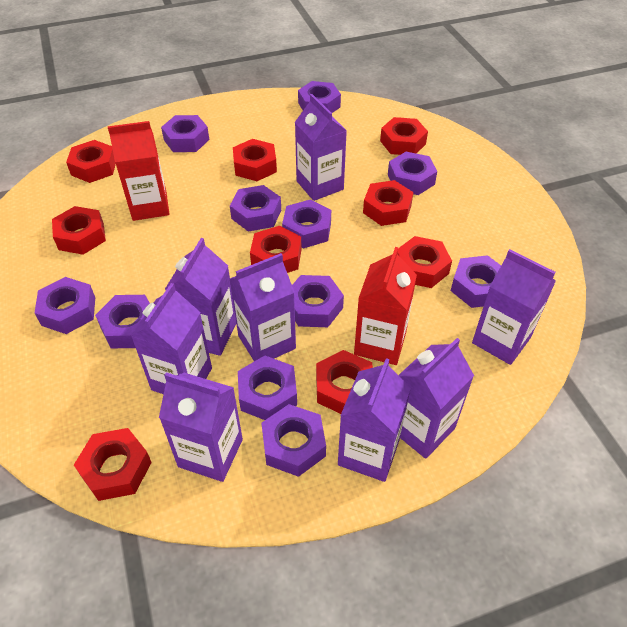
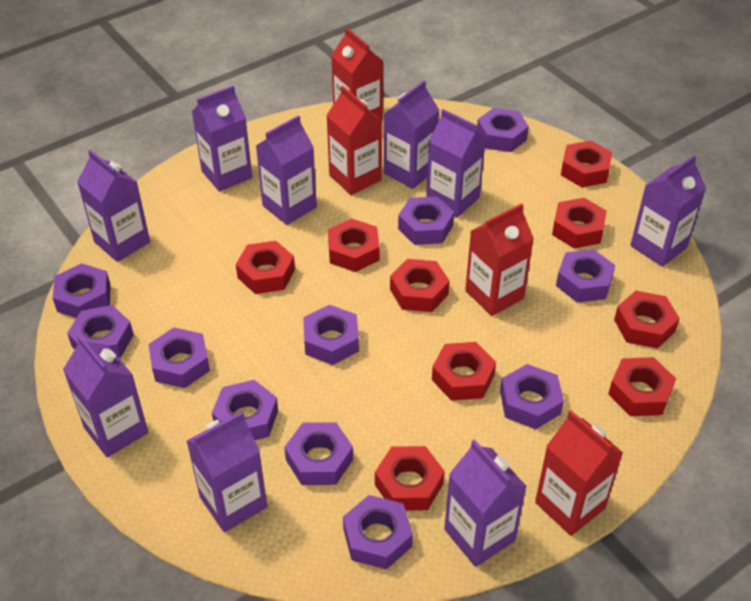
purple carton: [131,283,212,394] [159,372,243,482] [165,238,236,356] [230,253,296,361] [295,94,347,201] [338,358,411,482] [398,338,474,459] [472,249,556,365] = 8 -> [63,335,148,457] [77,150,150,262] [187,411,267,532] [192,86,252,192] [256,115,317,225] [384,80,439,189] [426,109,486,218] [444,439,527,567] [630,155,706,267] = 9
red carton: [108,121,169,221] [354,247,417,365] = 2 -> [326,86,382,195] [331,28,383,120] [465,203,534,316] [535,411,623,536] = 4

